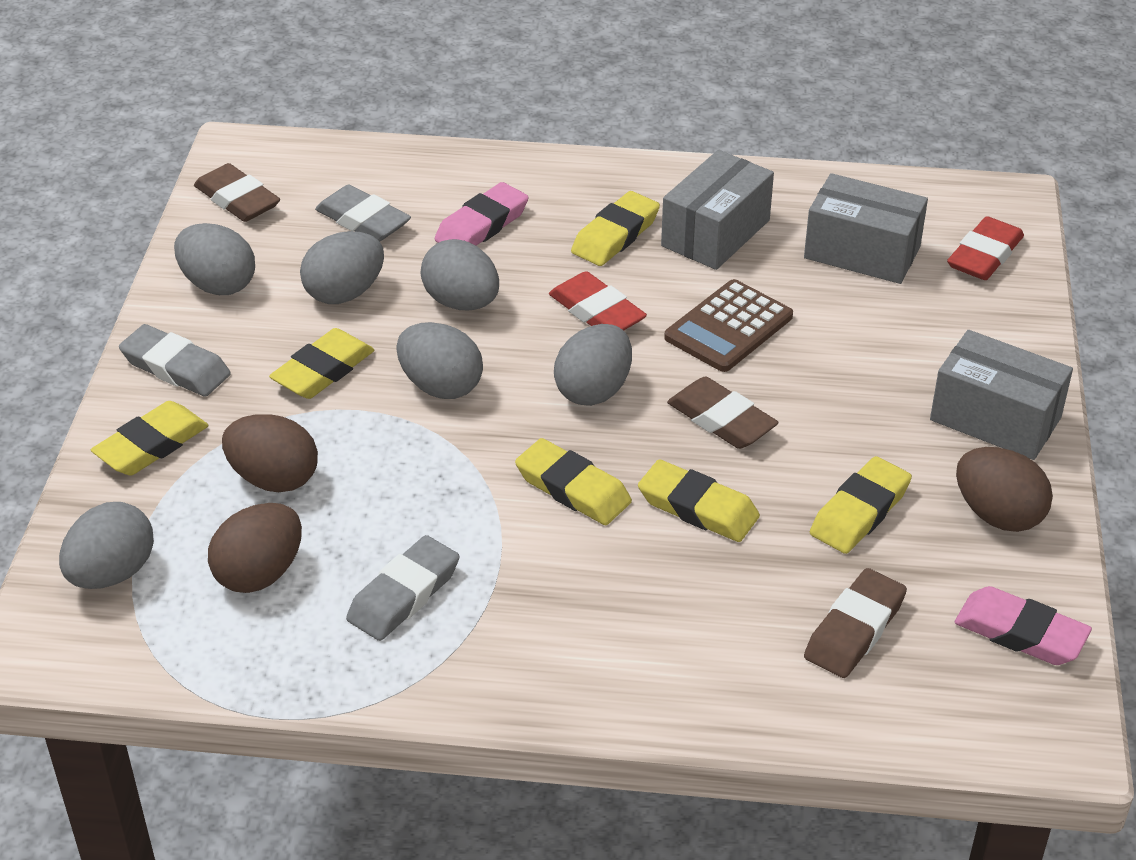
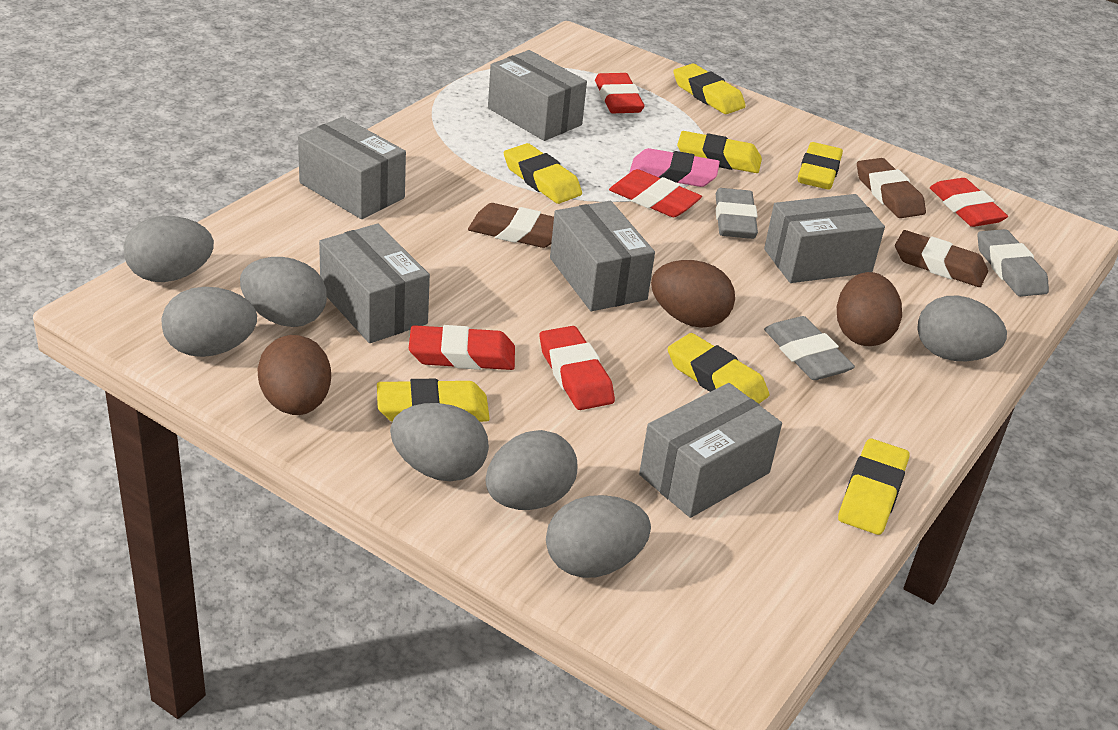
brown calculator: [664,279,793,372] = 1 -> none = 0
grey box: [661,150,774,270] [804,173,928,284] [930,330,1073,460] = 3 -> [298,116,406,219] [319,223,430,343] [488,50,587,141] [550,201,655,311] [639,383,782,518] [764,194,885,283] = 6
grey egg: [59,502,154,589] [174,223,255,295] [300,231,384,304] [396,322,483,399] [421,239,499,310] [554,324,632,406] = 6 -> [124,216,214,282] [162,287,257,357] [240,257,327,327] [390,403,489,481] [485,430,577,510] [546,495,651,578] [917,296,1007,361] = 7
pink eraser: [435,182,529,246] [955,586,1092,665] = 2 -> [629,148,720,187] = 1
red eraser: [549,271,647,331] [947,216,1024,280] = 2 -> [409,325,515,370] [539,326,615,410] [595,73,644,113] [609,169,702,217] [930,178,1008,227] = 5
yellow eraser: [91,401,208,476] [269,328,374,399] [515,438,632,525] [571,191,660,266] [638,459,760,542] [810,456,912,554] = 6 -> [377,379,490,422] [504,143,582,204] [668,333,769,404] [673,64,746,114] [677,131,762,173] [798,142,843,190] [838,438,910,535] = 7

